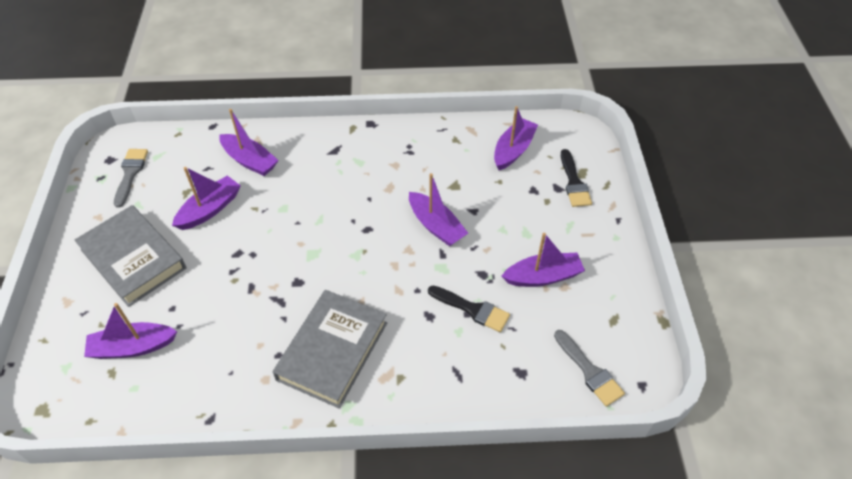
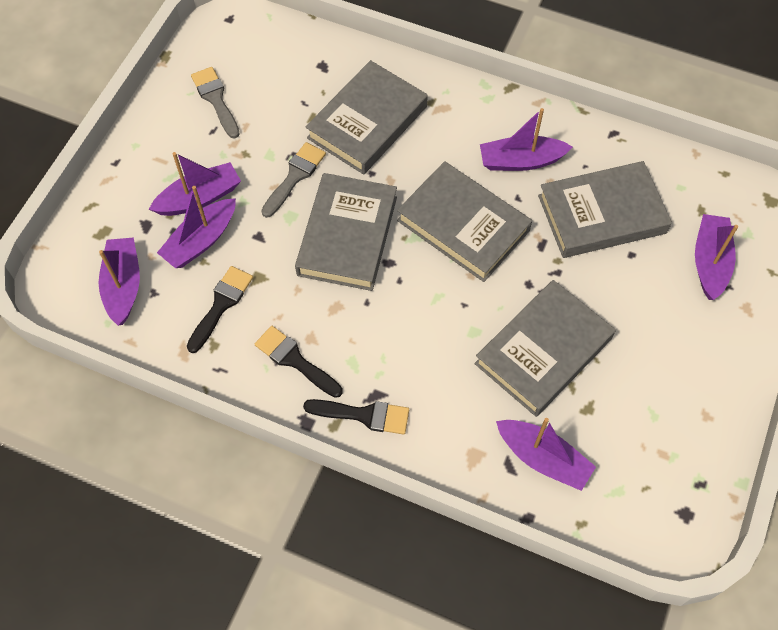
black brush: [428,285,510,332] [561,149,592,207] = 2 -> [187,266,253,353] [255,326,343,398] [303,399,409,434] = 3
grey book: [75,205,186,307] [273,290,387,409] = 2 -> [295,173,397,291] [306,60,428,175] [397,161,532,282] [475,280,615,417] [538,161,672,258] = 5

